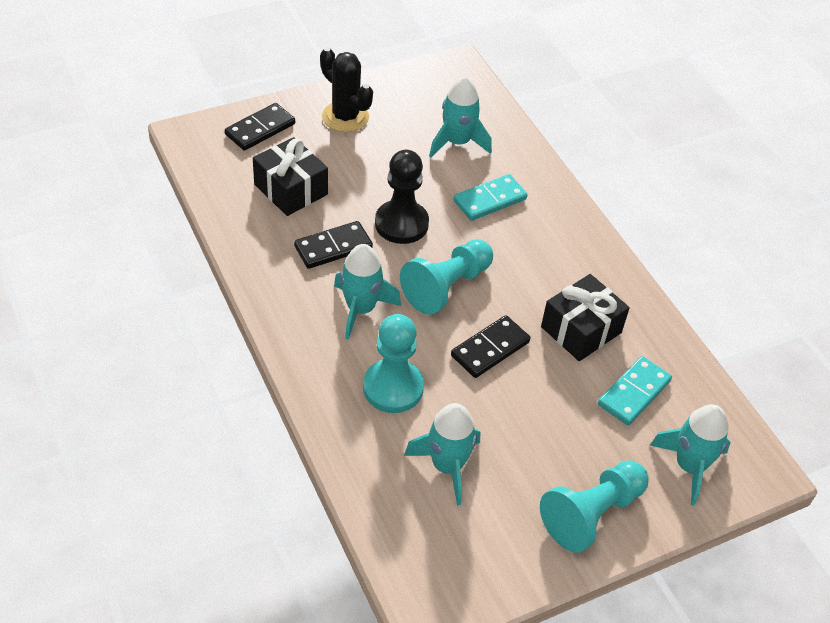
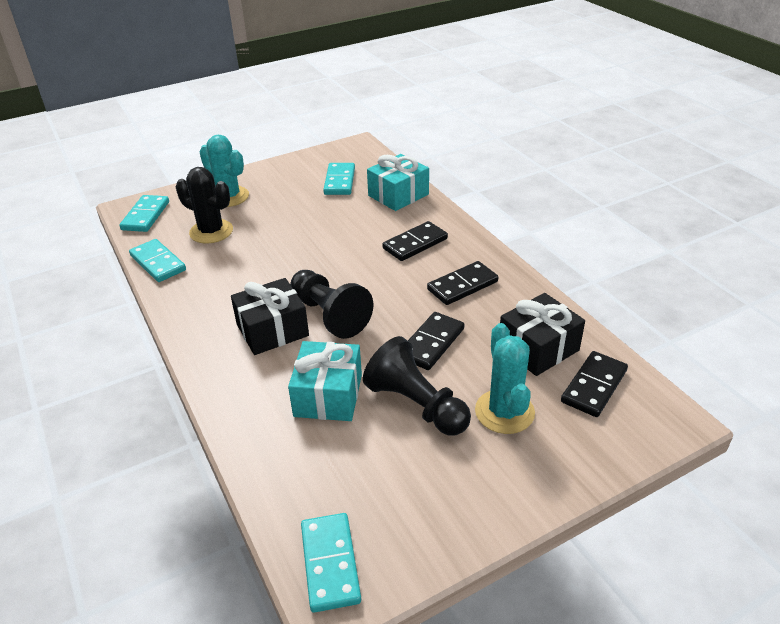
black domino: [225,103,295,151] [294,221,373,269] [451,315,530,378] = 3 -> [383,221,448,261] [408,312,464,370] [427,261,498,305] [561,351,628,417] = 4
black pawn: [375,150,429,244] = 1 -> [290,270,374,339] [363,336,471,436] = 2
turquoise cactus: none = 0 -> [200,135,249,207] [475,323,535,434] = 2
turquoise domino: [453,174,527,221] [598,356,672,425] = 2 -> [119,195,169,232] [129,239,186,282] [301,513,361,613] [323,163,355,195] = 4
turquoise gift: none = 0 -> [288,341,362,421] [367,154,429,211] = 2
turquoise pawn: [363,314,424,413] [400,239,493,315] [540,460,649,553] = 3 -> none = 0
turquoise rocket: [334,244,401,340] [404,403,480,505] [429,77,492,157] [650,404,731,505] = 4 -> none = 0

